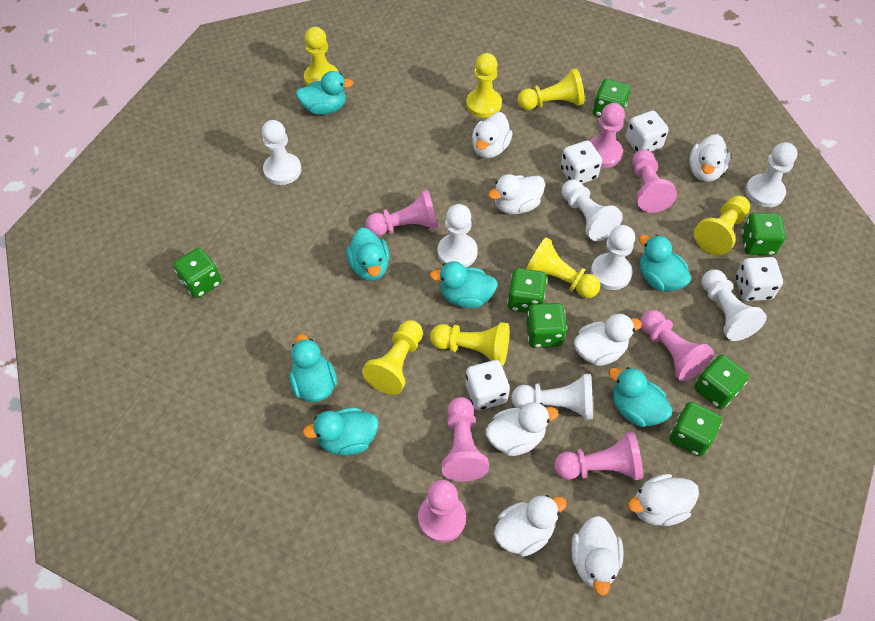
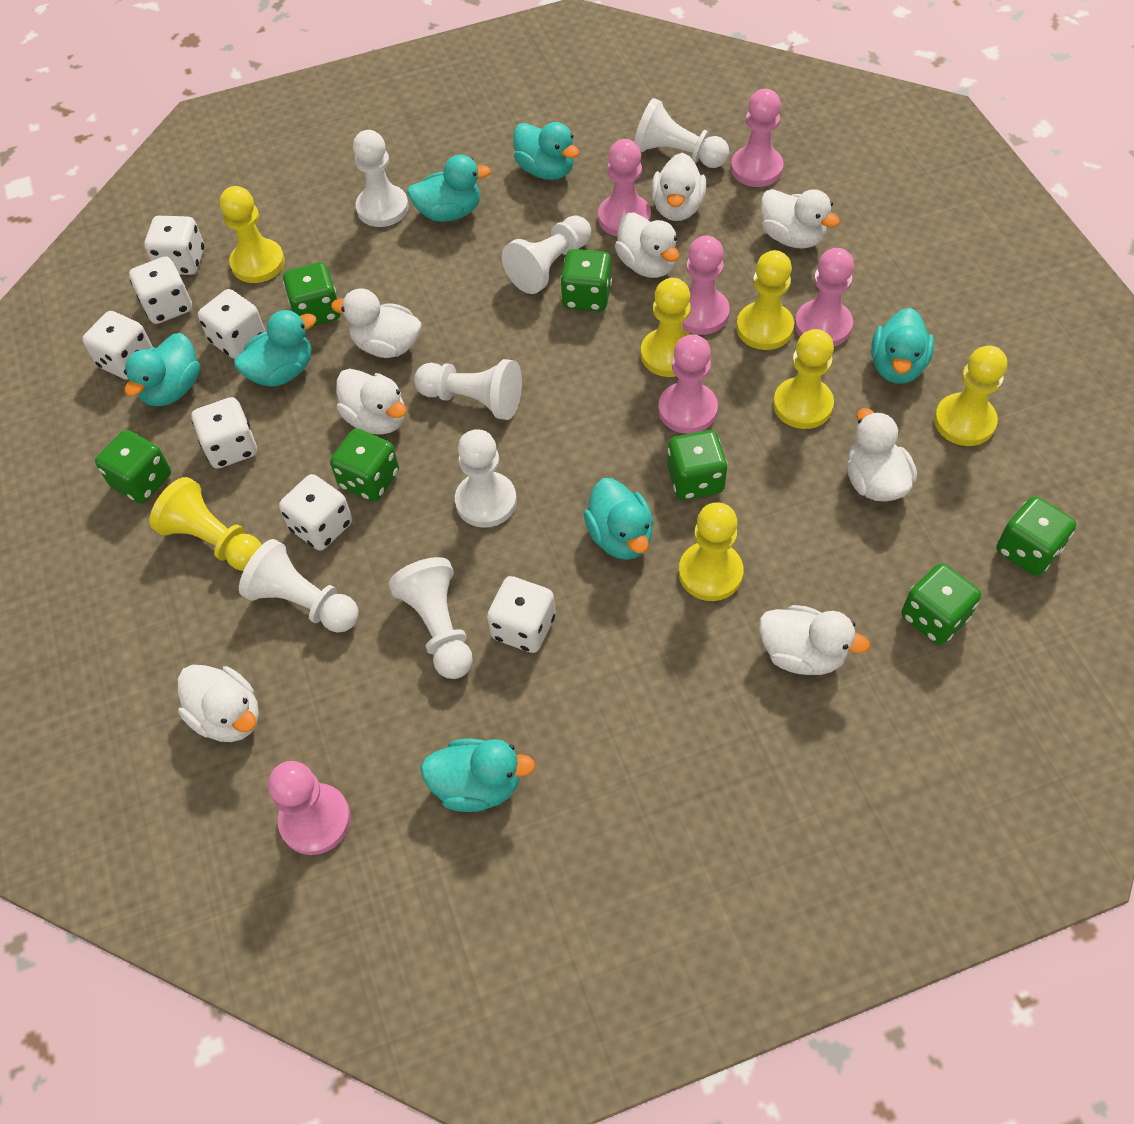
pink pawn: [365,190,439,236] [418,480,466,542] [441,397,489,482] [554,432,643,480] [589,103,625,168] [632,149,677,213] [640,310,714,381] = 7 -> [268,761,351,855] [598,139,651,237] [658,334,718,434] [682,235,730,335] [731,89,784,187] [795,248,854,346] = 6
white dice: [465,360,510,410] [560,141,602,184] [626,111,669,152] [736,257,783,301] = 4 -> [82,311,153,380] [129,256,192,324] [144,216,204,275] [192,397,257,469] [198,289,266,359] [279,474,352,551] [487,576,555,653] = 7

